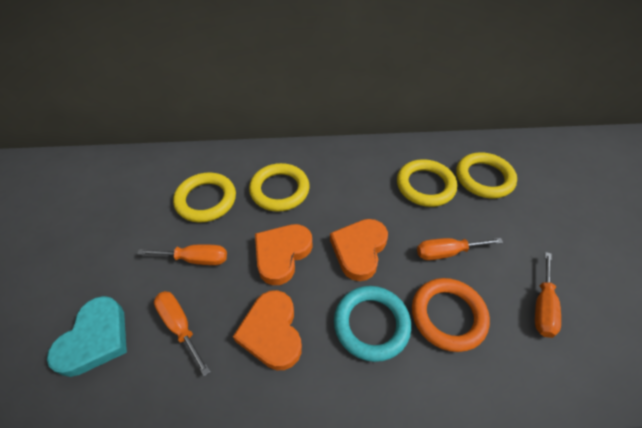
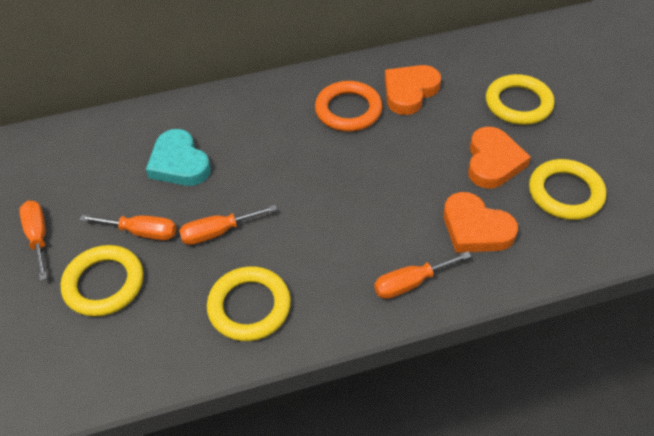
turquoise ring: [334,286,411,362] = 1 -> none = 0

